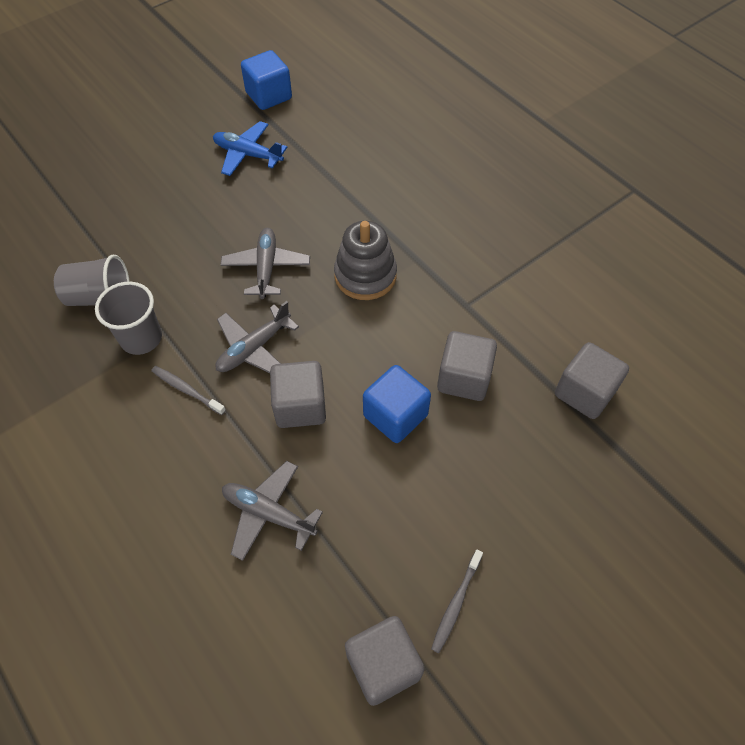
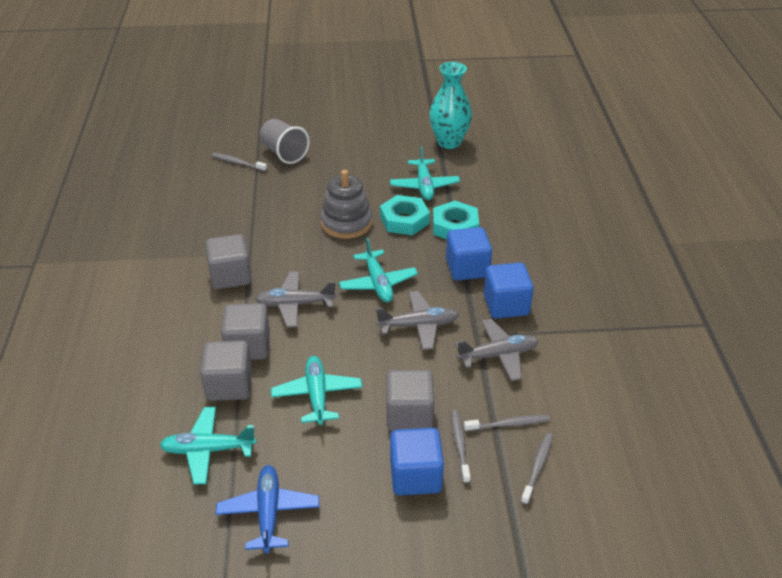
blue cube: [241,50,292,110] [363,365,431,443] = 2 -> [390,428,444,495] [446,227,492,281] [484,263,534,319] = 3
grey cup: [54,255,130,306] [95,282,162,355] = 2 -> [260,119,310,164] = 1
grey toothbrush: [151,366,226,415] [431,550,483,653] = 2 -> [212,153,267,171] [451,410,470,483] [464,415,550,432] [521,433,553,505] = 4
turquoise nut: none = 0 -> [380,195,430,235] [433,201,479,239] = 2
turquoise plane: none = 0 -> [160,407,257,485] [271,356,362,425] [339,238,418,302] [390,146,460,200] = 4
turquoise vase: none = 0 -> [429,62,472,149] = 1

